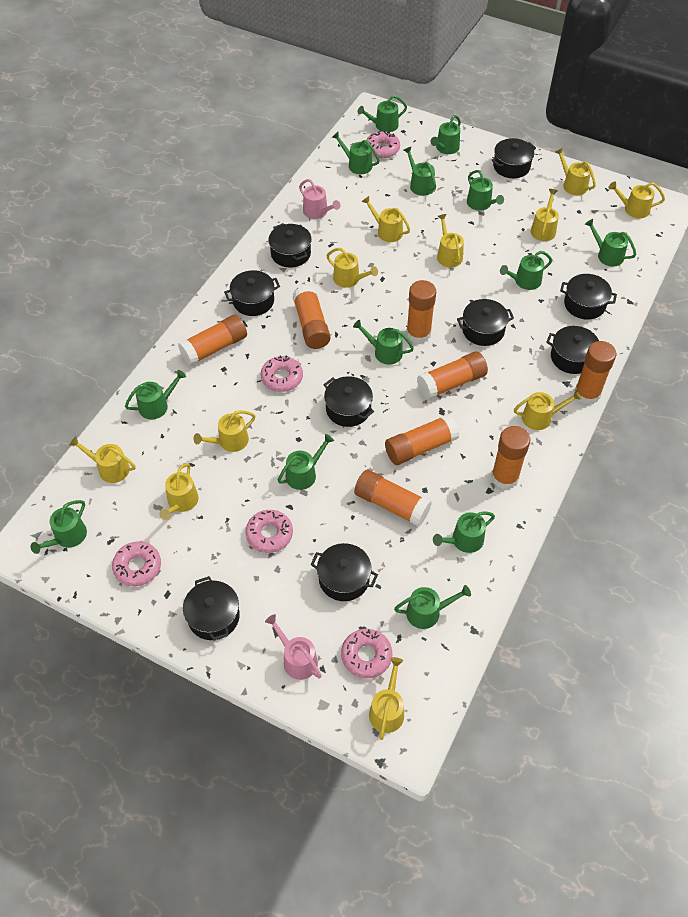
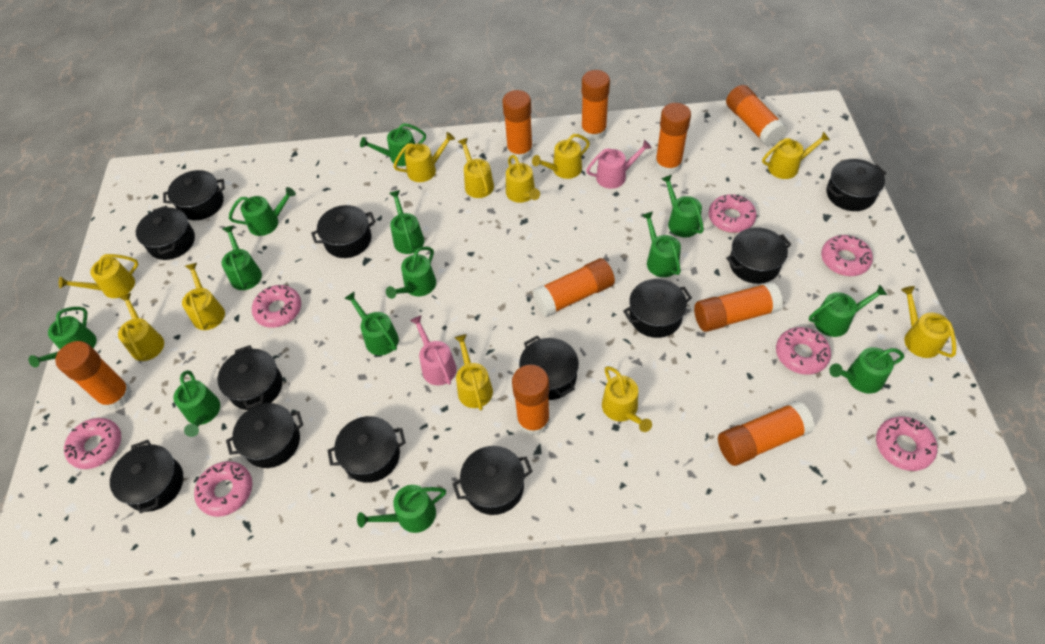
black pot: [183,576,240,641] [224,270,280,316] [269,223,312,267] [310,543,378,601] [323,376,374,427] [457,299,514,346] [492,138,536,178] [546,326,599,374] [560,274,617,320] = 9 -> [110,440,183,513] [136,206,195,260] [163,170,225,220] [217,345,283,410] [226,403,303,468] [311,205,376,258] [327,416,406,483] [452,446,533,515] [519,336,579,400] [623,279,692,338] [726,227,791,284] [826,159,886,211] = 12
orange glue stick: [178,314,247,366] [293,285,330,349] [354,469,432,527] [385,414,460,465] [406,280,436,344] [417,351,488,400] [491,426,530,489] [575,341,616,405] = 8 -> [55,341,132,410] [502,90,533,161] [512,365,550,436] [533,258,615,317] [581,70,610,141] [655,103,691,175] [694,282,783,332] [718,401,815,466] [726,85,787,147] = 9
pink donut: [112,541,161,587] [245,510,293,553] [261,355,303,392] [341,629,392,678] [366,131,400,158] = 5 -> [64,418,121,469] [194,461,252,517] [252,285,301,328] [709,194,756,233] [776,327,831,375] [821,235,873,276] [876,417,937,471] = 7

